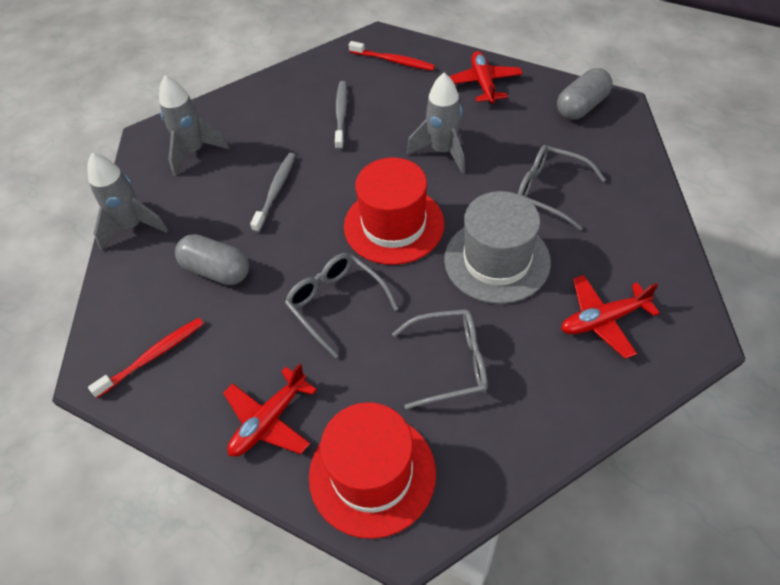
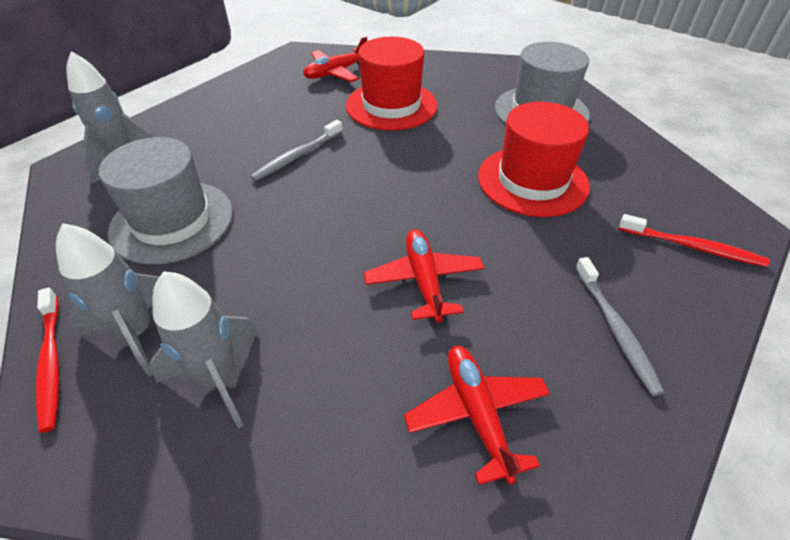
grey capsule: [175,234,249,285] [557,68,613,120] = 2 -> none = 0
grey glasses: [285,253,399,358] [392,309,487,409] [518,145,606,231] = 3 -> none = 0
grey hat: [444,191,551,304] = 1 -> [99,137,233,265] [495,42,590,124] = 2

